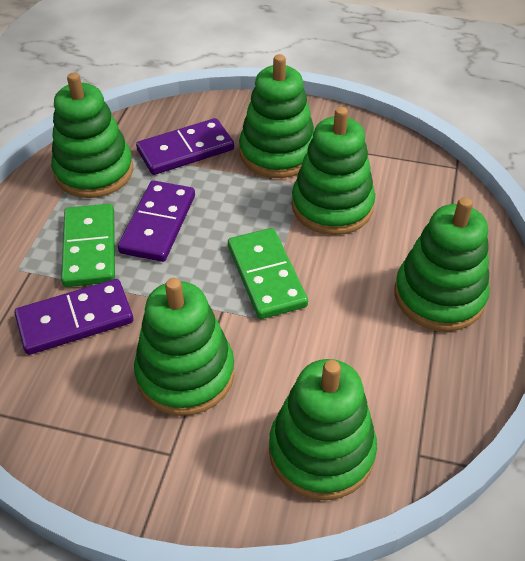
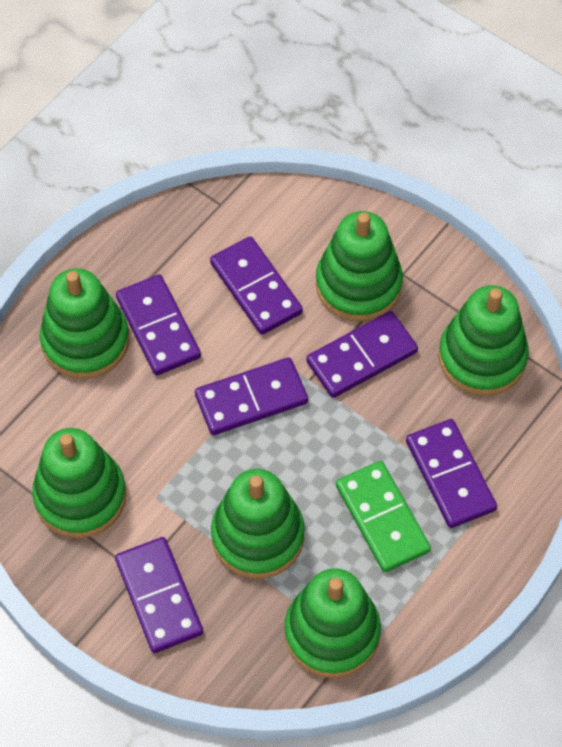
green domino: [61,204,115,287] [228,228,308,319] = 2 -> [336,461,431,572] = 1
purple domino: [14,279,133,355] [118,180,195,262] [136,118,234,175] = 3 -> [115,537,203,653] [116,274,201,376] [195,357,308,435] [210,236,303,335] [306,311,418,398] [406,419,497,528] = 6

